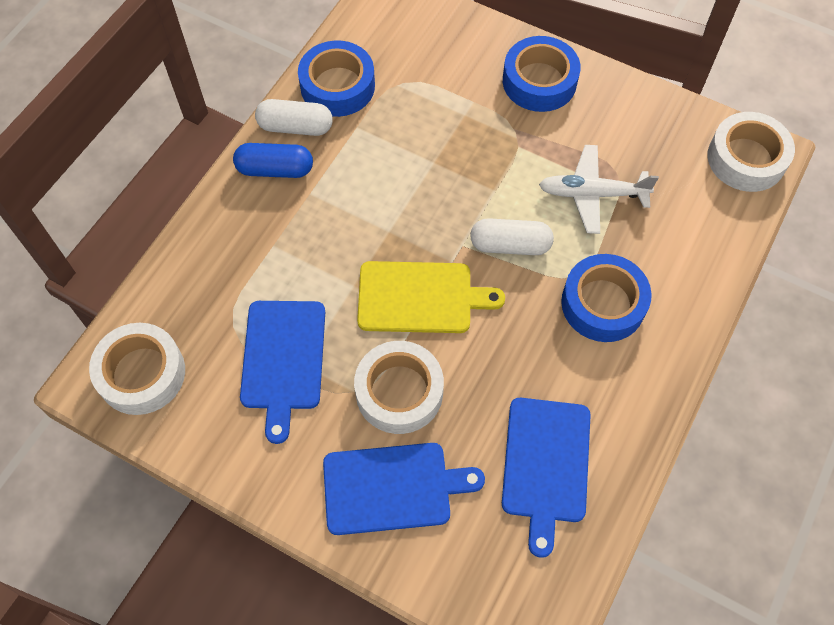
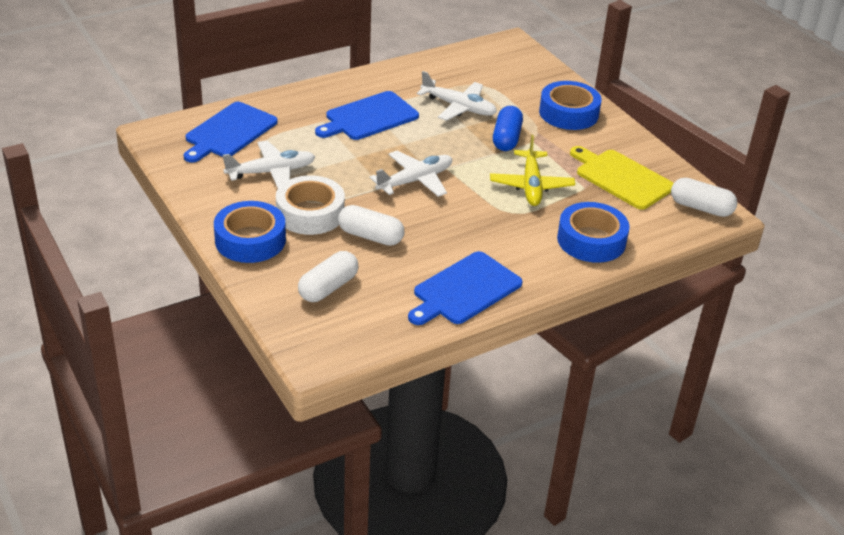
white capsule: [255,99,333,136] [470,218,554,255] = 2 -> [298,251,358,302] [338,205,404,246] [671,178,737,217] = 3
white plane: [539,145,659,234] = 1 -> [223,140,315,188] [370,151,452,197] [417,71,497,121] = 3
white tape: [89,323,185,415] [354,341,444,434] [707,112,795,192] = 3 -> [276,175,345,235] = 1
yellow plane: none = 0 -> [490,135,575,206] = 1

